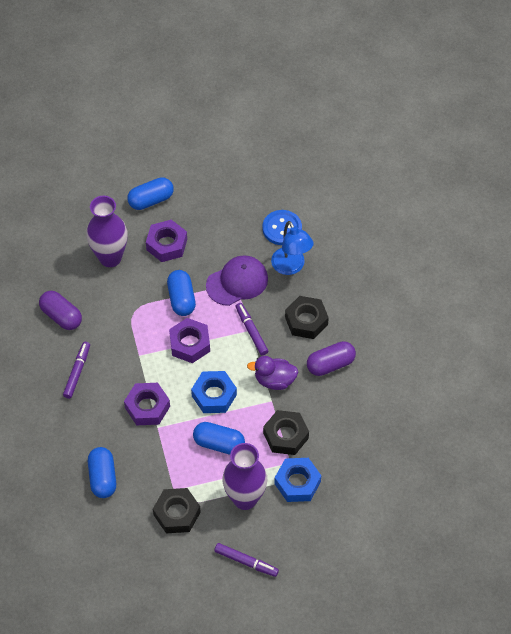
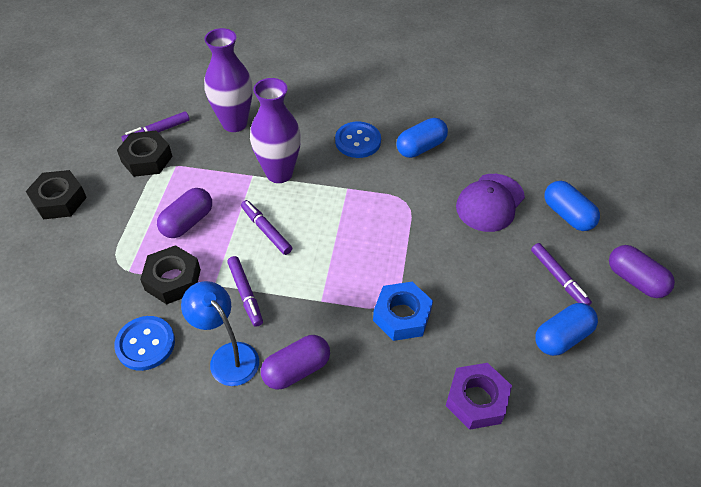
blue button: [263,210,302,245] = 1 -> [114,316,175,371] [335,121,381,158] = 2
blue capsule: [88,447,116,498] [127,177,174,210] [167,270,196,316] [193,422,245,454] = 4 -> [396,118,448,158] [535,303,598,356] [545,181,600,231] = 3
blue nut: [191,371,237,413] [275,458,321,502] = 2 -> [373,282,433,341] = 1
purple capsule: [39,291,82,330] [307,341,356,376] = 2 -> [157,188,212,238] [261,335,330,389] [609,245,675,298] = 3
purple duck: [247,356,298,390] = 1 -> none = 0
purple marker: [63,342,90,399] [214,543,279,577] [235,303,268,356] = 3 -> [121,111,190,142] [227,256,263,327] [241,200,292,255] [531,243,592,306] = 4
purple nut: [124,383,170,425] [146,220,187,262] [169,318,210,363] = 3 -> [446,363,512,430] = 1

